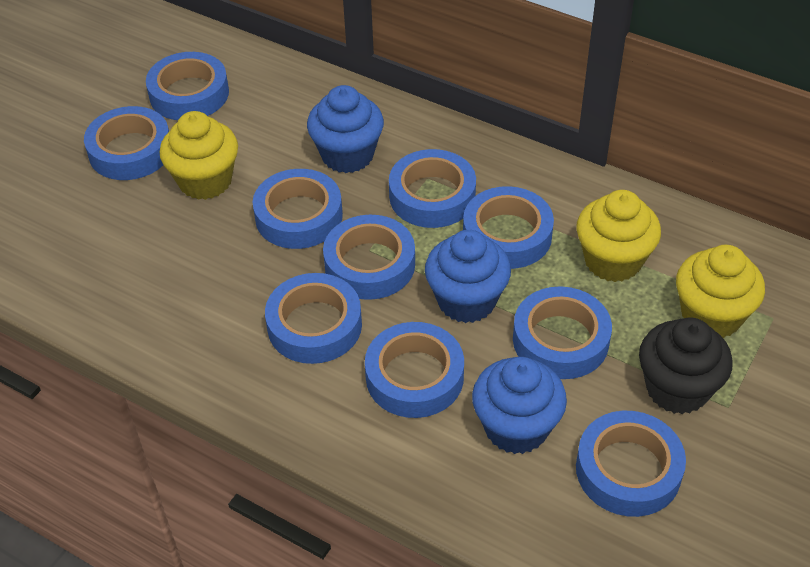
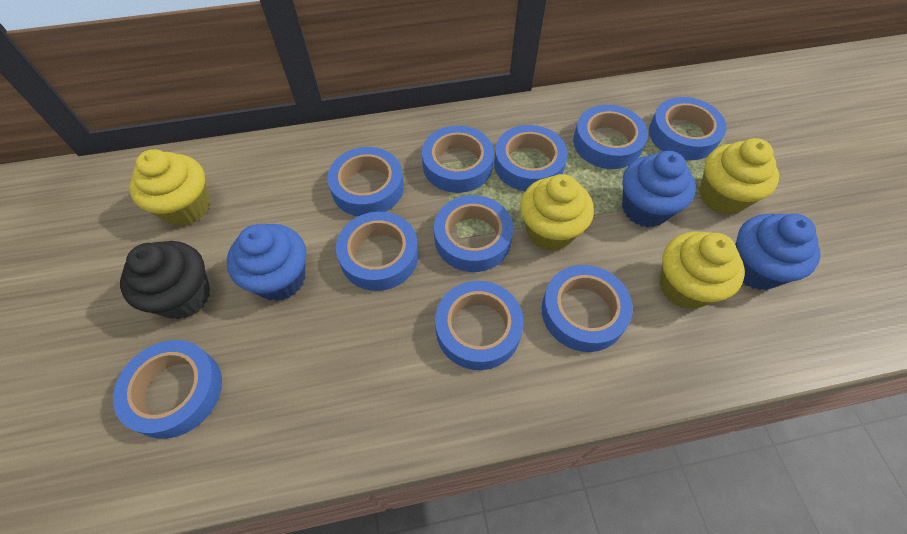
yellow cupcake: [160,111,238,200] [576,190,661,282] [676,245,765,338] = 3 -> [129,149,210,226] [520,174,594,251] [659,231,745,309] [700,138,779,215] = 4

